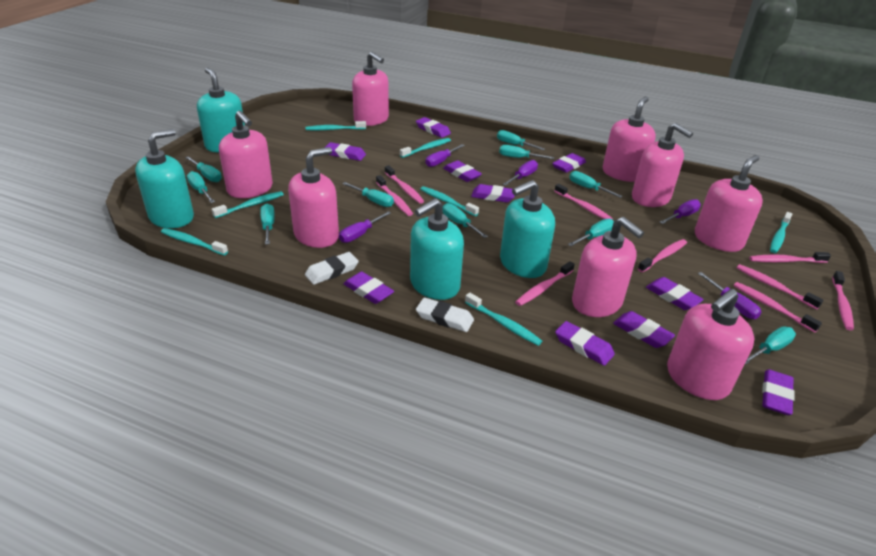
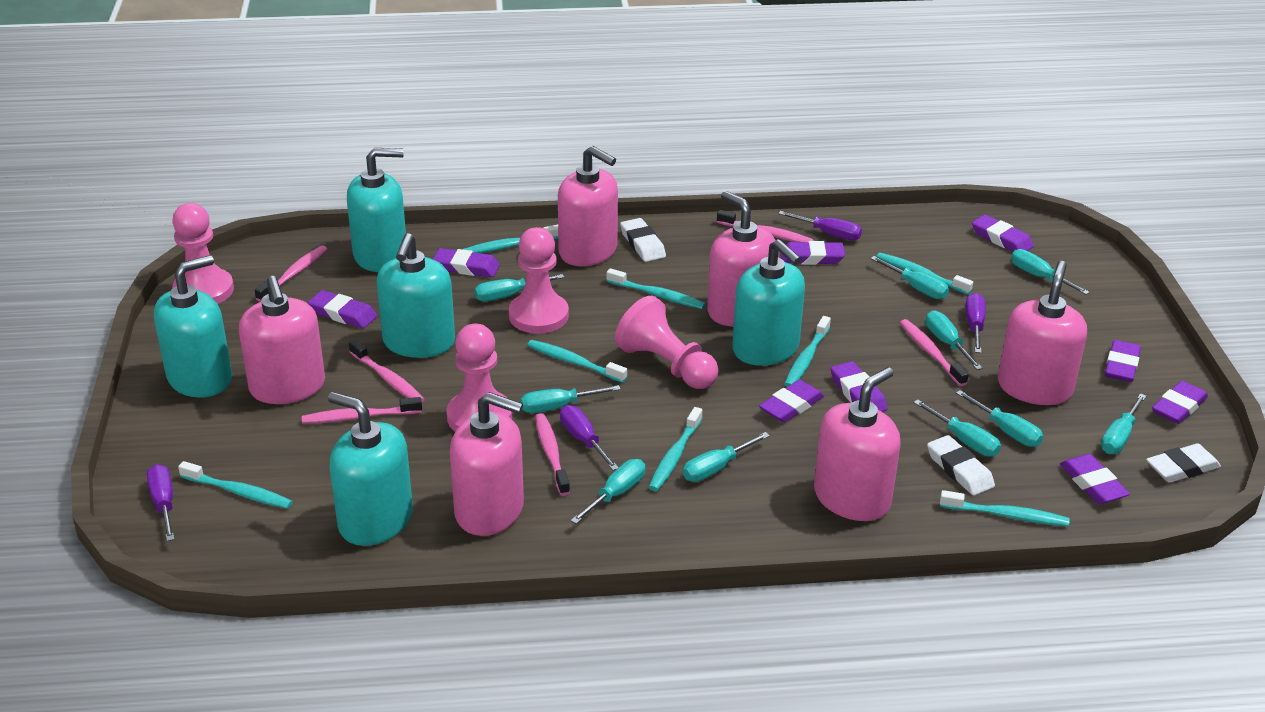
pink pawn: none = 0 -> [172,203,234,304] [447,324,512,432] [509,227,569,334] [615,296,718,389] = 4
pink soap dispenser: [219,111,273,198] [288,147,339,248] [352,52,389,126] [572,217,644,317] [603,96,656,182] [632,123,693,207] [667,289,755,400] [695,155,763,252] = 8 -> [239,276,325,404] [450,392,524,536] [558,146,618,266] [707,191,776,326] [814,367,901,521] [998,261,1087,405] = 6
pink toothbrush: [376,175,413,216] [385,165,424,204] [515,261,575,306] [554,184,613,220] [638,239,687,273] [734,282,822,333] [737,264,823,310] [749,252,831,263] [832,271,854,330] = 9 -> [255,245,327,302] [302,397,422,424] [349,340,425,402] [535,413,570,496] [717,210,814,242] [900,319,969,386] = 6
purple eraser: [325,142,366,161] [343,272,394,304] [416,117,451,138] [443,160,482,182] [471,184,515,202] [552,153,586,173] [555,321,615,366] [613,311,675,348] [646,277,704,310] [762,369,795,415] = 10 -> [308,290,377,329] [433,248,500,277] [759,380,824,423] [780,241,845,265] [831,361,888,412] [972,215,1034,252] [1060,454,1130,504] [1104,340,1141,382] [1152,381,1208,424] = 9
purple screwdriver: [339,211,391,243] [425,144,465,167] [503,160,538,186] [659,199,701,224] [698,272,762,319] = 5 -> [147,464,174,541] [560,405,618,470] [778,211,862,240] [965,293,986,353] = 4
turquoise soap dispenser: [135,129,194,228] [197,68,245,153] [410,198,464,300] [500,180,555,278] = 4 -> [154,255,232,398] [328,392,413,546] [347,148,406,272] [377,233,455,358] [732,239,805,366] = 5
turquoise toothbrush: [161,228,228,255] [212,191,284,218] [305,121,366,130] [400,138,451,158] [420,186,479,216] [465,293,542,346] [770,212,792,253] = 7 -> [178,461,293,509] [463,225,558,253] [527,340,627,383] [606,268,706,309] [649,407,703,491] [784,316,831,387] [876,253,973,294] [940,490,1070,526] = 8
white eraser: [305,252,359,285] [416,297,474,332] = 2 -> [620,218,666,262] [927,435,995,496] [1146,443,1221,483] = 3

